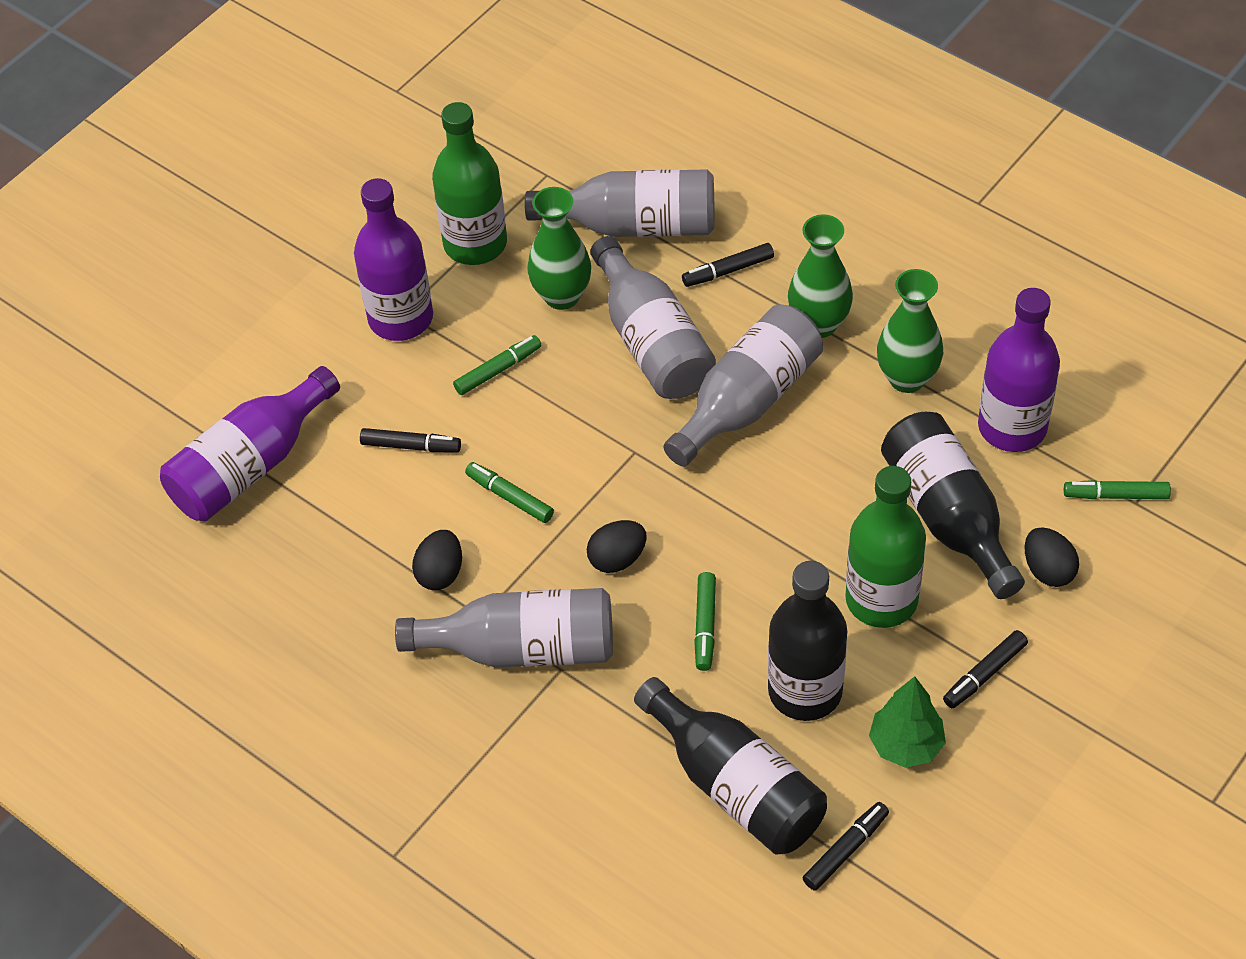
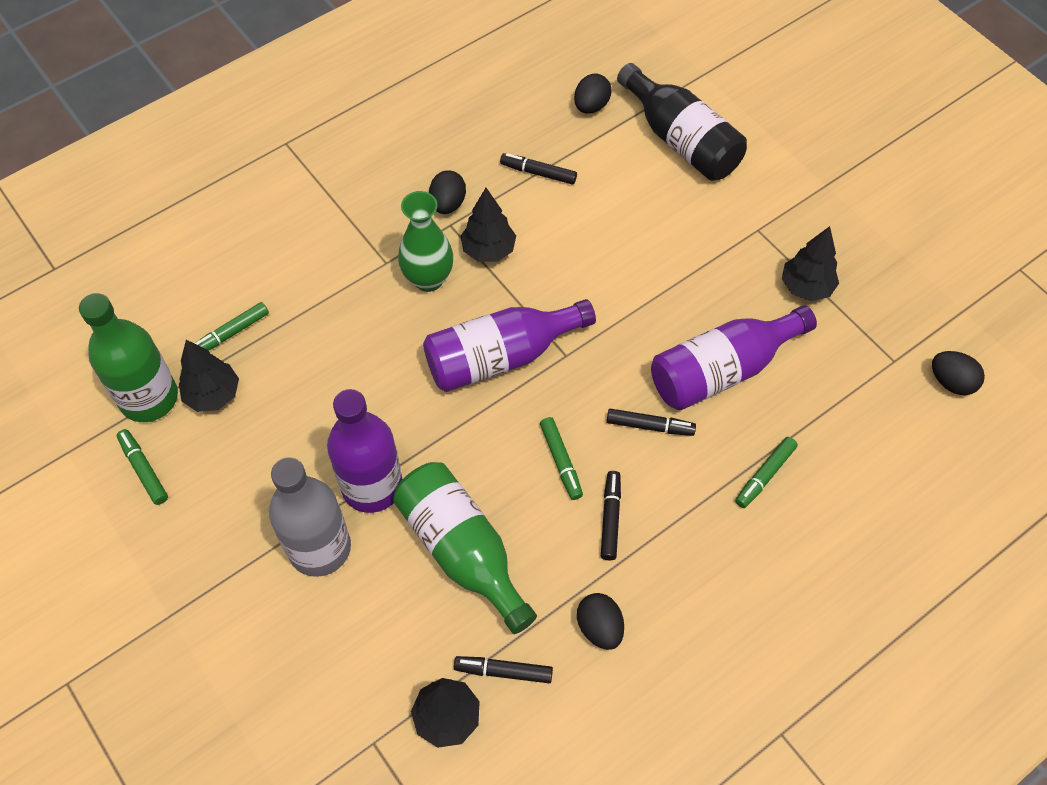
black bottle: [634,677,827,855] [768,561,847,721] [881,412,1025,599] = 3 -> [617,63,747,181] = 1
black egg: [412,530,462,590] [587,520,647,573] [1025,527,1079,587] = 3 -> [429,170,466,214] [574,74,612,114] [577,593,624,650] [932,351,985,395] = 4
black tree: none = 0 -> [179,340,239,412] [411,678,480,748] [461,188,516,262] [782,226,839,301] = 4
green tree: [869,676,946,768] = 1 -> none = 0
green vase: [527,187,591,310] [788,214,853,338] [877,269,943,393] = 3 -> [398,191,453,292] = 1
grey bottle: [395,588,613,668] [525,169,714,237] [590,236,716,399] [663,304,823,466] = 4 -> [269,457,351,577] = 1

